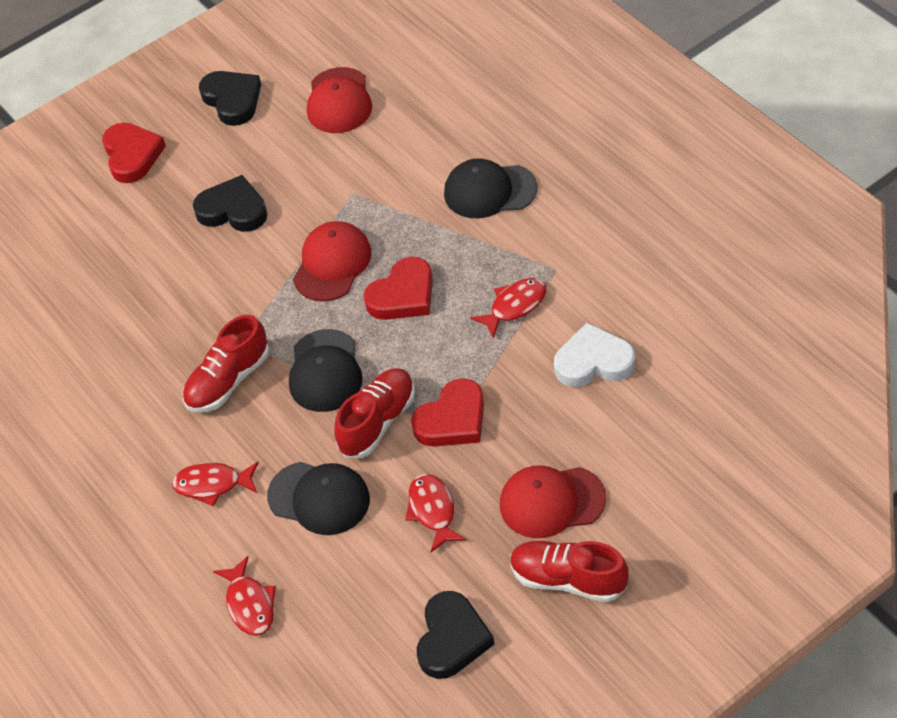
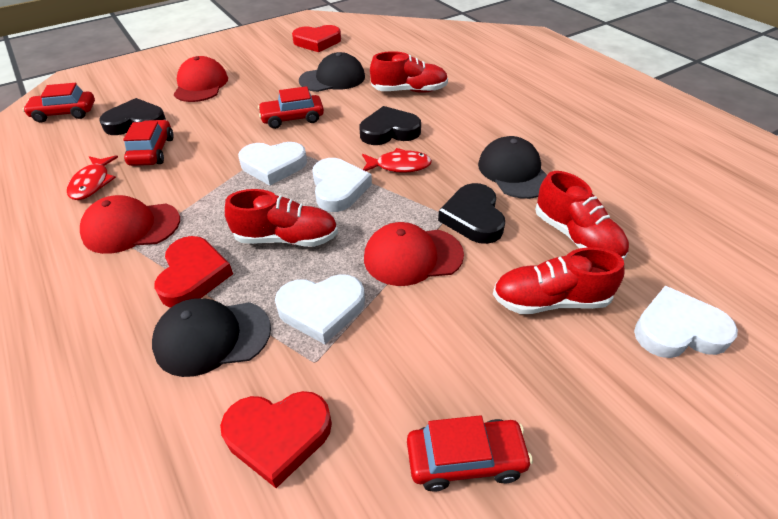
red car: none = 0 -> [23,83,95,123] [123,120,174,166] [258,86,324,129] [407,415,533,492] = 4
red fish: [172,462,259,506] [213,556,276,636] [405,474,467,552] [470,278,546,339] = 4 -> [67,156,118,200] [362,148,432,173] = 2
red shoe: [183,315,270,412] [334,368,415,458] [510,541,629,602] = 3 -> [225,189,338,247] [370,51,448,93] [493,247,625,314] [535,171,629,260] = 4
white heart: [554,323,635,387] = 1 -> [238,142,307,186] [275,274,365,344] [312,158,372,212] [634,286,738,358] = 4

